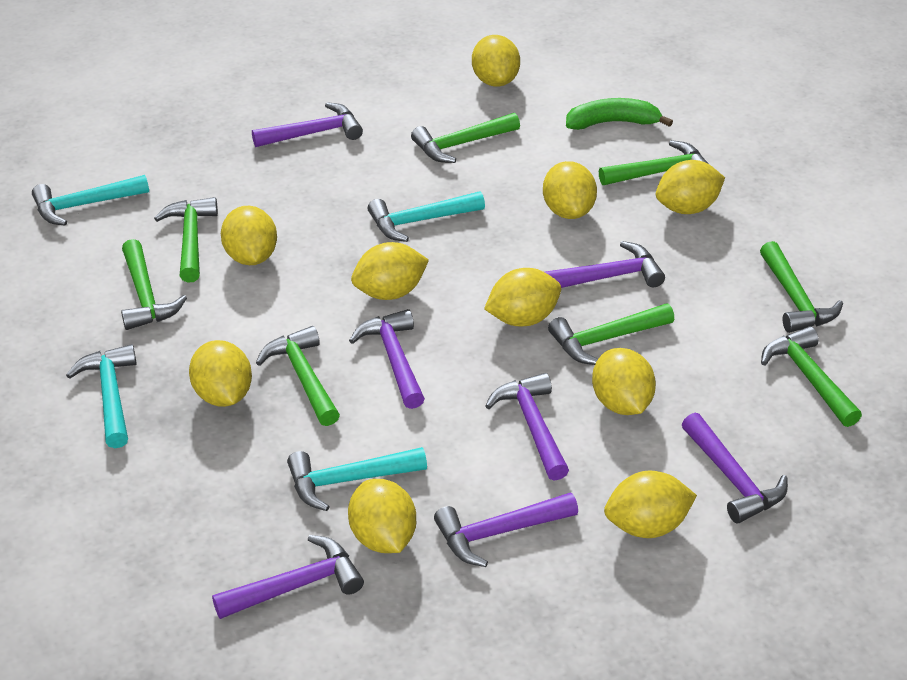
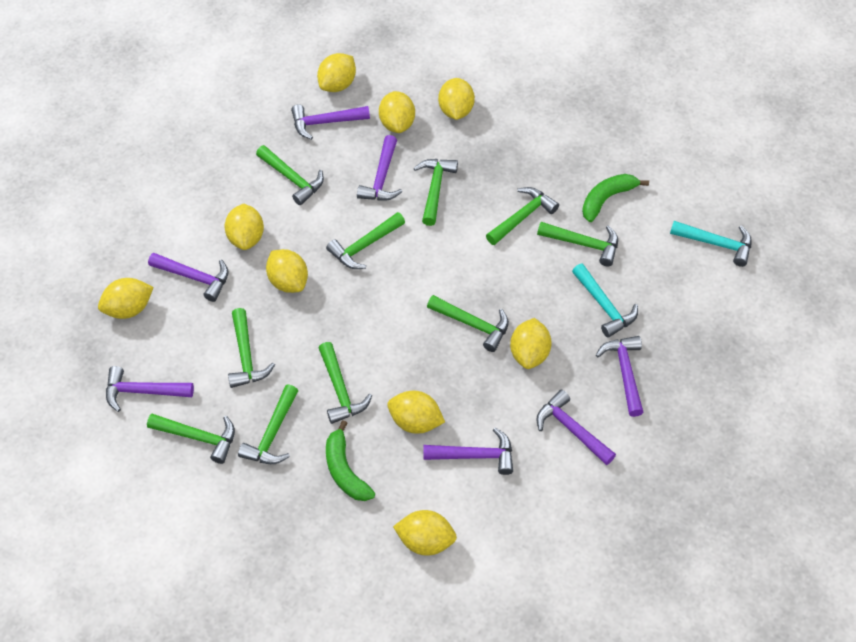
green banana: [566,98,673,130] = 1 -> [326,420,375,501] [582,174,649,222] = 2
green hammer: [121,239,187,330] [154,197,218,283] [256,326,340,426] [411,113,520,163] [548,303,674,365] [599,140,709,185] [760,241,843,333] [761,326,862,427] = 8 -> [147,414,235,464] [228,308,275,388] [238,384,298,464] [256,145,324,205] [319,342,372,424] [326,212,405,269] [414,159,458,226] [427,295,509,352] [486,187,559,245] [537,222,618,266] = 10
turquoise hammer: [32,175,149,226] [66,344,137,448] [287,447,427,511] [368,191,485,242] = 4 -> [572,264,638,338] [670,221,752,267] = 2
yellow lemon: [189,340,252,407] [221,206,277,265] [348,479,416,553] [351,242,429,300] [472,35,520,87] [484,268,561,327] [543,161,597,219] [592,348,656,415] [604,471,697,538] [656,160,725,214] = 10 -> [98,278,154,319] [224,204,264,250] [266,249,308,293] [317,53,356,92] [379,91,415,133] [387,391,445,434] [393,510,457,556] [438,78,475,120] [510,318,552,369] = 9

